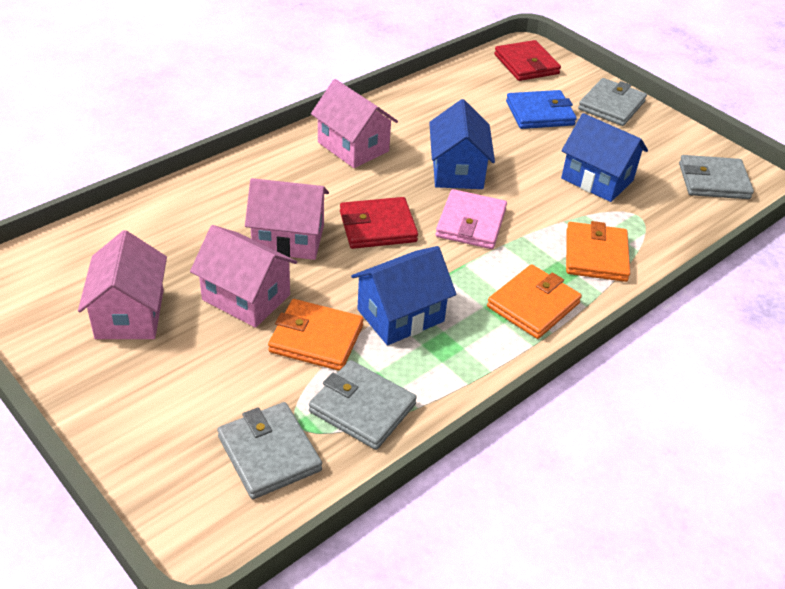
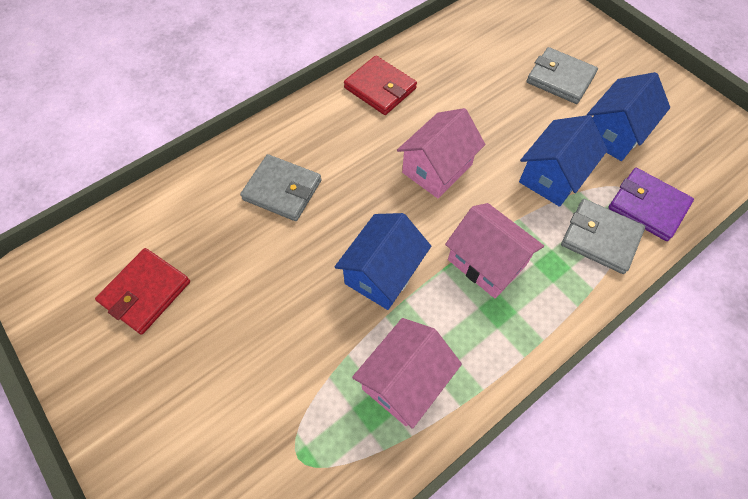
blue wallet: [506,90,577,129] = 1 -> none = 0
grey wallet: [217,402,322,499] [309,360,417,450] [578,78,647,126] [679,155,754,199] = 4 -> [240,154,321,221] [526,47,598,104] [561,199,645,274] = 3
orange wallet: [268,299,364,371] [487,264,582,339] [566,221,630,282] = 3 -> none = 0
pink house: [78,230,167,339] [190,225,297,328] [245,178,329,260] [311,79,398,168] = 4 -> [352,318,462,429] [397,108,485,198] [445,203,544,298] = 3
pink wallet: [436,189,507,249] = 1 -> none = 0
purple wallet: none = 0 -> [608,168,694,241] = 1

